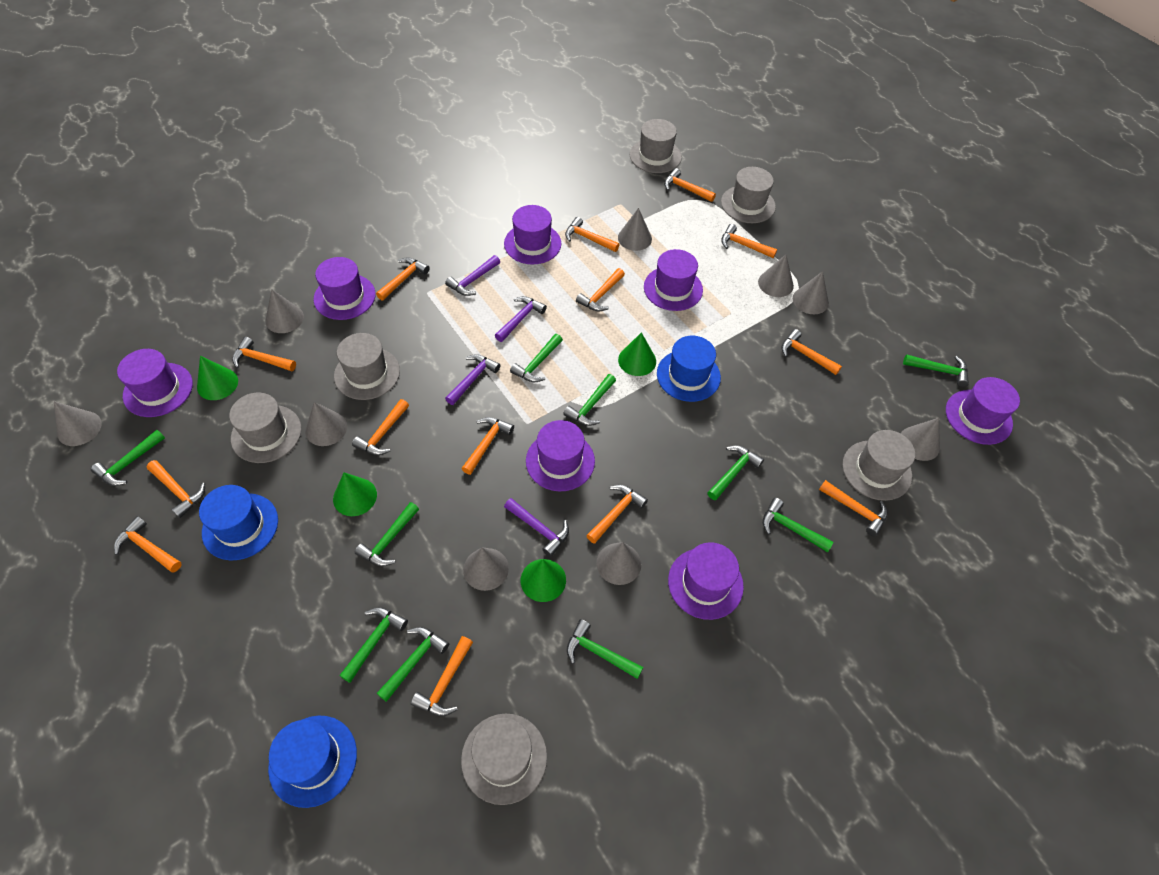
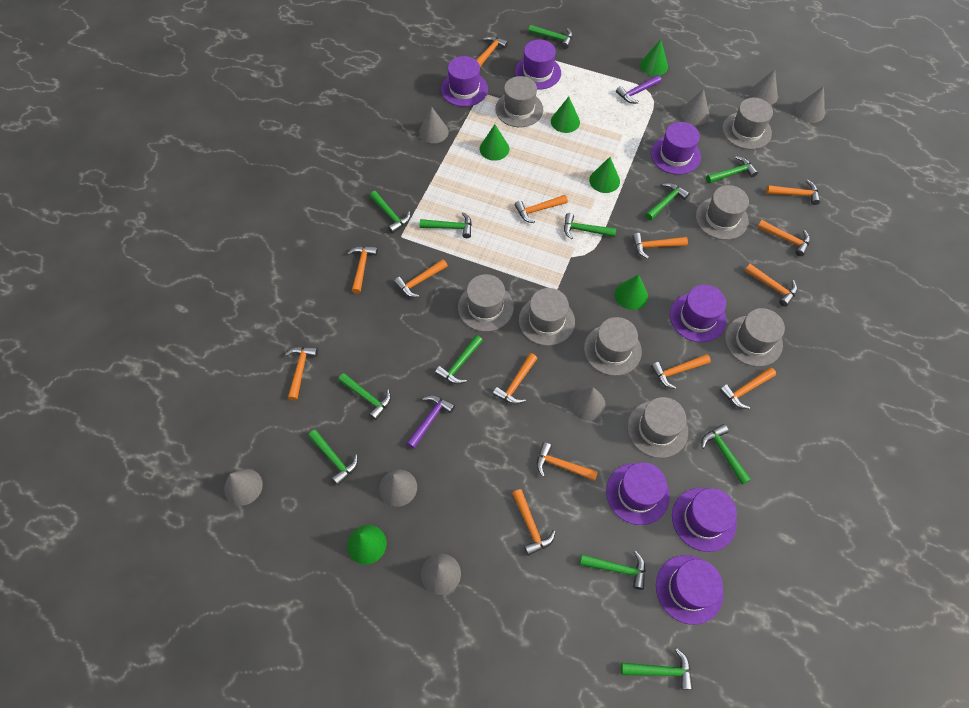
blue hat: [199,485,278,560] [268,716,357,808] [657,336,721,402] = 3 -> none = 0
green cone: [197,356,238,400] [333,472,377,516] [521,559,566,602] [618,332,656,376] = 4 -> [347,525,387,565] [480,125,509,161] [551,97,580,133] [589,157,620,193] [615,274,648,310] [640,40,668,76] = 6
green hammer: [91,430,165,486] [339,607,408,683] [355,502,419,567] [377,627,449,702] [510,334,563,382] [563,374,616,426] [567,619,643,679] [707,446,764,500] [763,498,834,553] [903,354,969,387] = 10 -> [308,430,358,485] [338,373,391,420] [370,191,410,234] [420,212,472,238] [435,335,483,384] [528,25,573,49] [564,213,616,240] [580,551,646,590] [621,648,693,690] [645,183,690,220] [702,424,751,485] [706,156,758,184] = 12
grey cone: [54,401,102,446] [265,289,304,333] [305,402,347,446] [463,547,509,591] [596,542,641,585] [618,208,652,251] [758,255,794,297] [793,271,829,314] [901,418,940,461] = 9 -> [224,469,263,506] [379,470,417,507] [419,107,449,143] [421,554,461,595] [570,387,606,421] [680,89,709,125] [749,69,778,105] [795,86,825,123] = 8
grey hat: [229,393,302,463] [334,333,400,400] [461,714,547,805] [630,119,682,173] [721,167,776,223] [843,430,915,501] = 6 -> [458,274,514,332] [495,76,543,127] [519,288,575,346] [584,317,642,376] [627,397,688,458] [696,185,749,240] [722,98,773,149] [725,308,785,367] = 8
purple hammer: [445,255,500,296] [445,354,501,405] [495,296,547,342] [504,498,569,557] = 4 -> [407,395,455,449] [616,75,661,104] = 2

